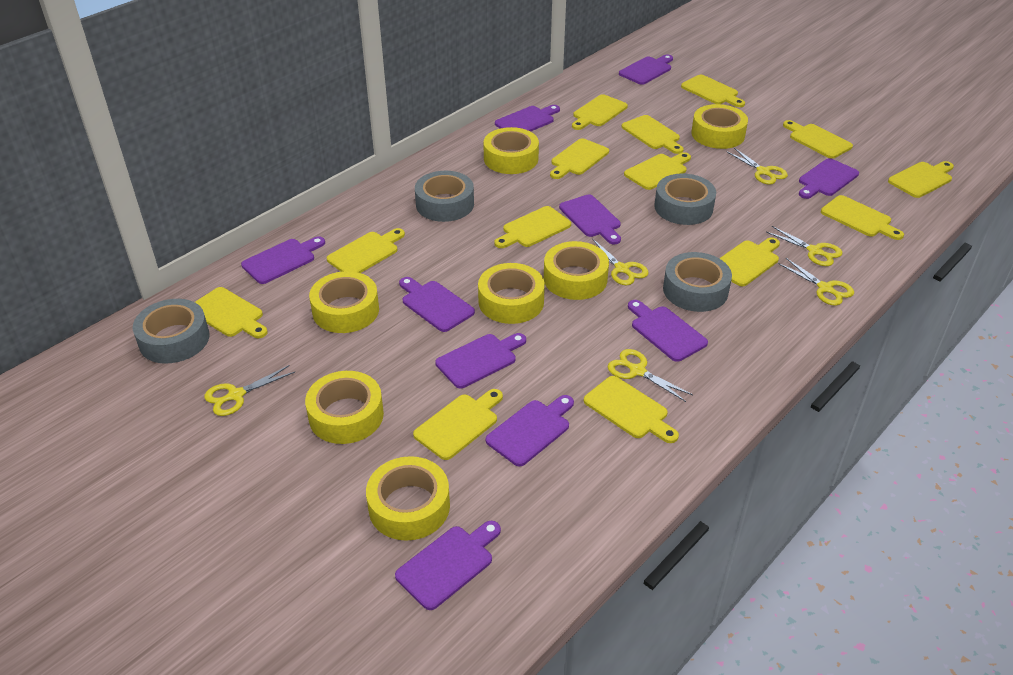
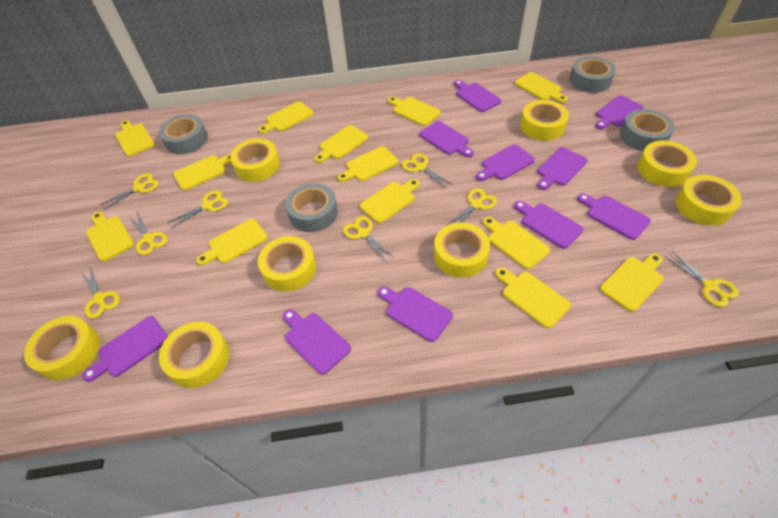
yellow cutting board: [195,287,268,338] [327,228,405,273] [413,389,503,460] [494,206,571,248] [550,138,609,179] [572,94,628,130] [584,376,679,443] [622,115,684,154] [624,152,691,190] [681,75,745,107] [719,237,780,287] [783,120,853,159] [821,195,904,240] [888,161,954,198] = 14 -> [86,212,134,261] [115,120,155,156] [173,154,232,190] [196,219,268,265] [259,101,314,134] [315,125,368,163] [337,146,398,182] [360,179,420,223] [388,96,440,126] [483,217,550,269] [495,267,571,328] [515,72,568,103] [600,253,664,312] = 13
yellow scissors: [204,365,295,416] [593,239,648,285] [607,349,693,402] [726,148,788,185] [766,226,843,266] [778,258,854,306] = 6 -> [81,267,120,319] [100,173,159,210] [130,212,167,255] [167,190,228,228] [343,216,394,262] [402,153,453,189] [446,188,497,226] [665,251,739,307] = 8
yellow tape: [305,371,384,444] [309,271,379,333] [366,456,450,541] [478,263,545,324] [483,127,539,174] [544,241,609,300] [691,104,748,149] = 7 -> [24,316,100,380] [159,322,229,388] [230,138,280,182] [258,236,316,292] [434,223,490,278] [520,100,569,141] [637,140,697,187] [676,175,742,226] = 8

